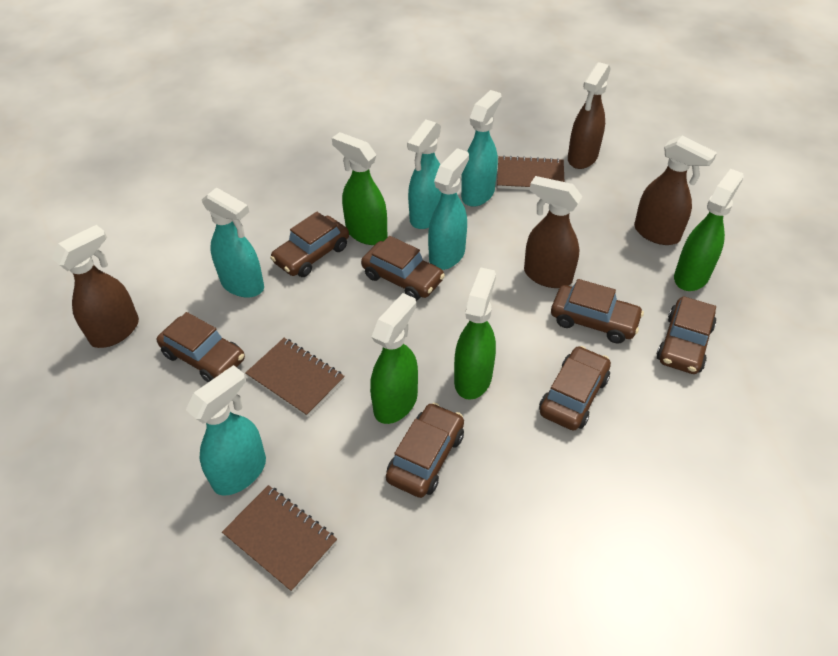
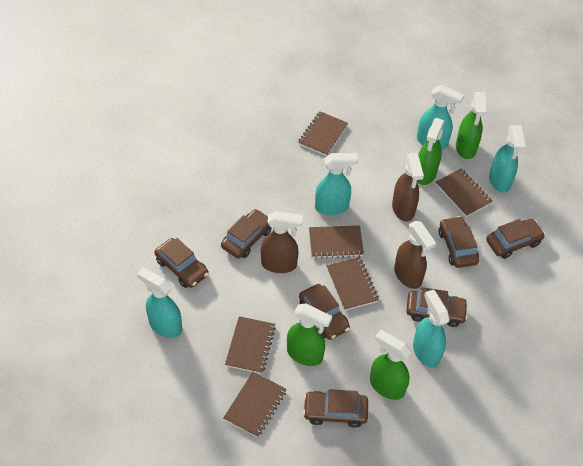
brown notebook: [222,485,337,592] [246,338,345,417] [497,155,564,190] = 3 -> [223,372,287,438] [225,316,276,374] [298,112,348,156] [309,225,364,259] [327,257,379,311] [436,168,493,217] = 6
brown spray bottle: [52,225,139,348] [524,176,582,288] [568,62,611,169] [634,135,717,245] = 4 -> [261,211,303,273] [392,153,424,221] [394,221,436,289] = 3

